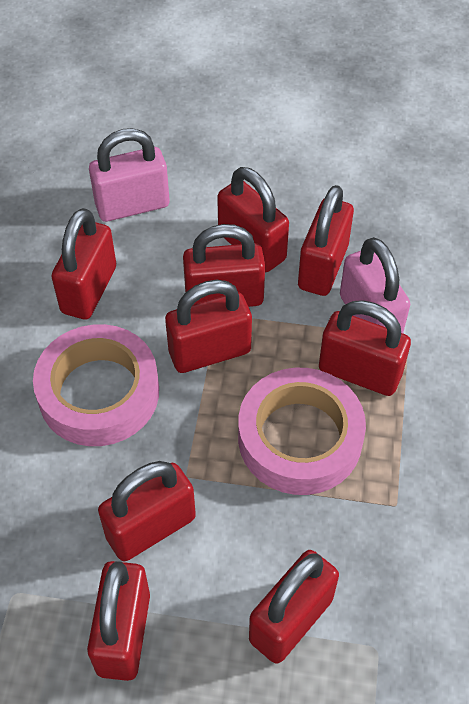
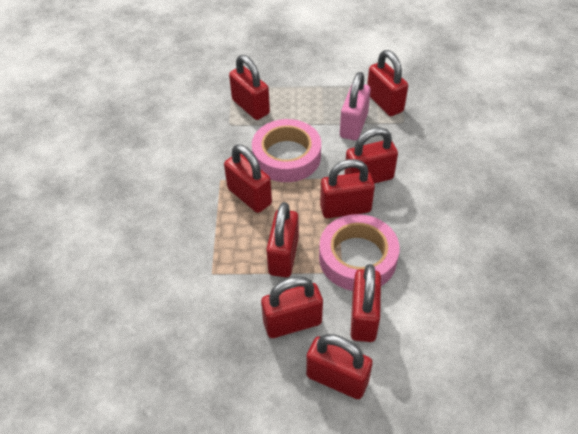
pink padlock: [89,128,170,222] [340,237,410,333] = 2 -> [340,72,371,140] = 1

